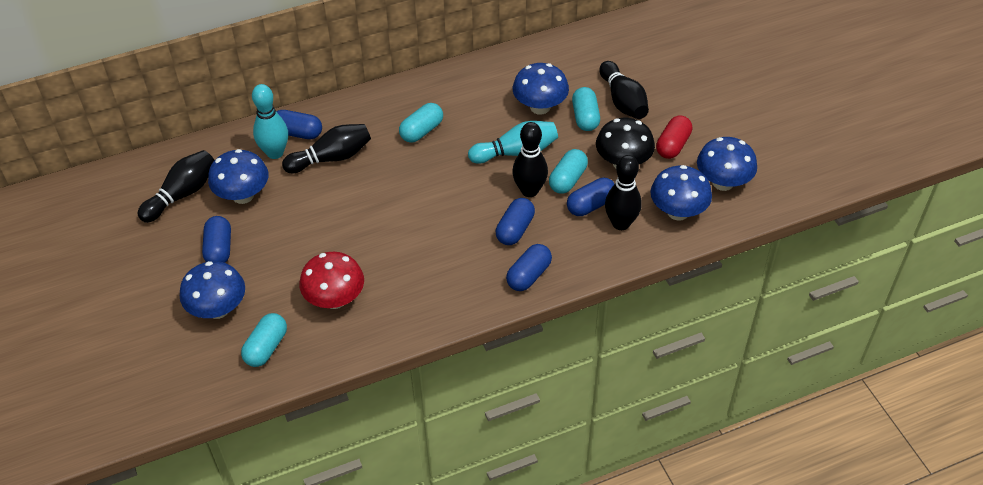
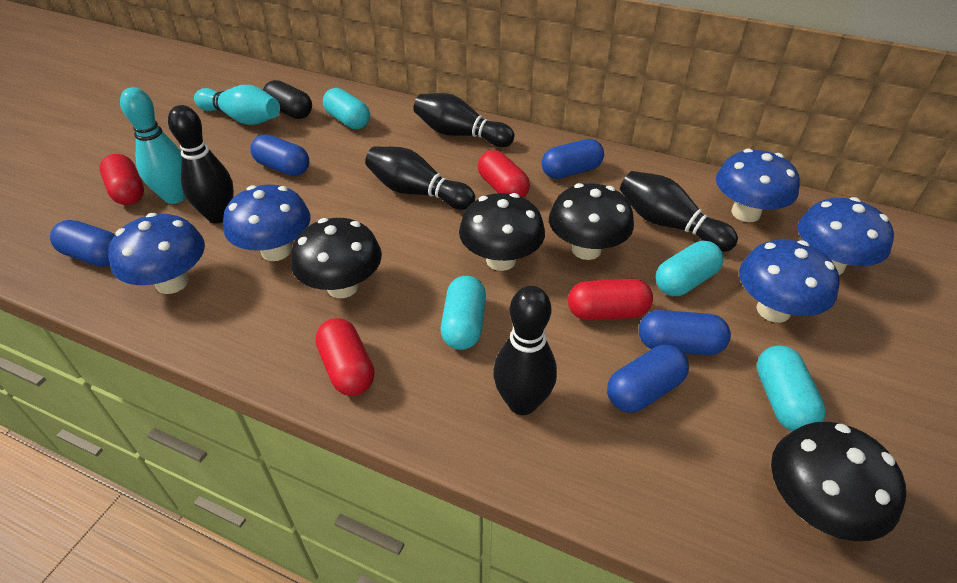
black capsule: none = 0 -> [263,80,312,119] = 1
black mushroom: [596,118,655,168] = 1 -> [291,218,382,298] [459,193,545,271] [549,183,634,260] [771,422,906,541] = 4
red capsule: [656,115,692,159] = 1 -> [100,154,144,205] [315,318,375,396] [478,150,530,198] [568,279,653,320] = 4
red mushroom: [300,252,364,309] = 1 -> none = 0

